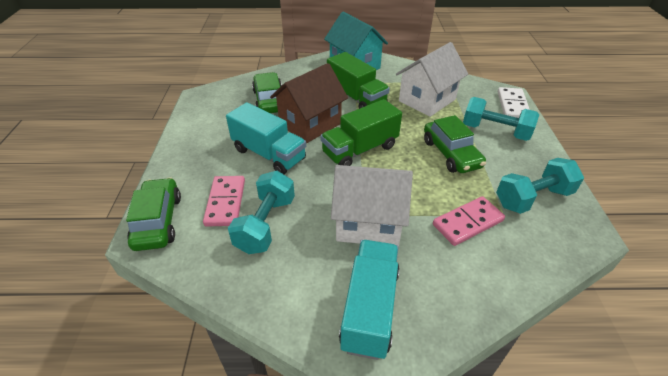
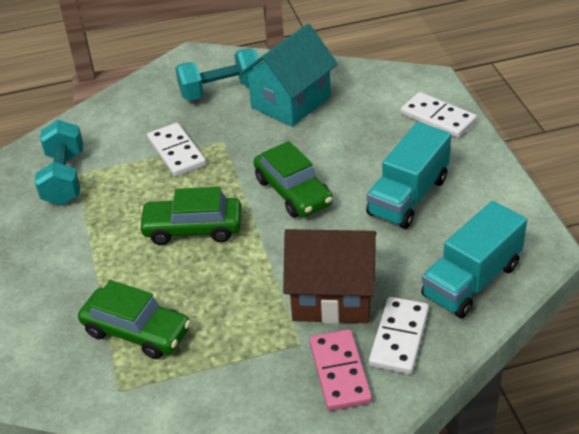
green truck: [321,99,402,166] [327,52,390,109] = 2 -> none = 0
pink domino: [203,176,245,227] [433,196,505,246] = 2 -> [310,329,372,411] = 1
turquoise dumbbell: [228,171,295,254] [463,97,539,141] [496,158,584,214] = 3 -> [35,120,83,205] [175,48,260,101] = 2
white domino: [498,87,530,118] = 1 -> [147,123,206,177] [369,297,429,374] [401,92,477,138] = 3
white house: [331,165,413,247] [396,42,468,117] = 2 -> none = 0

